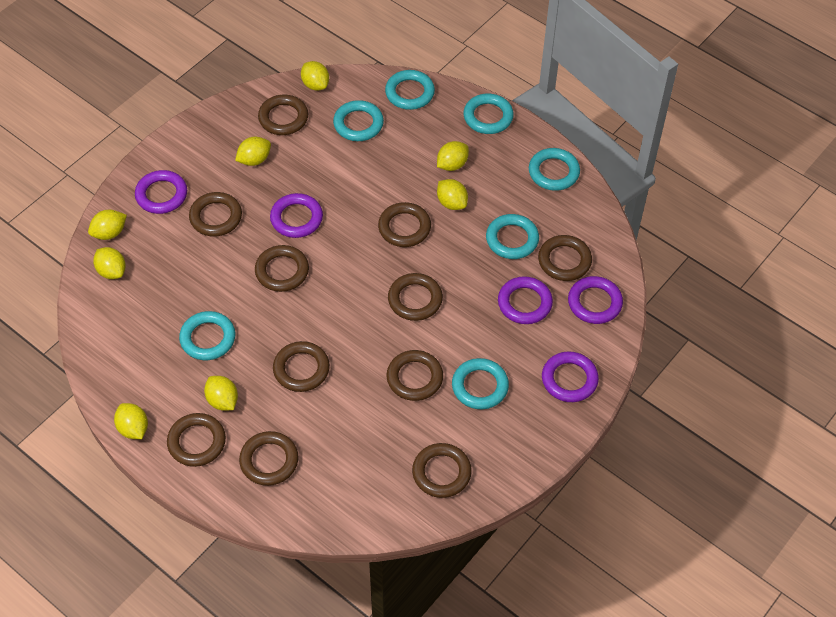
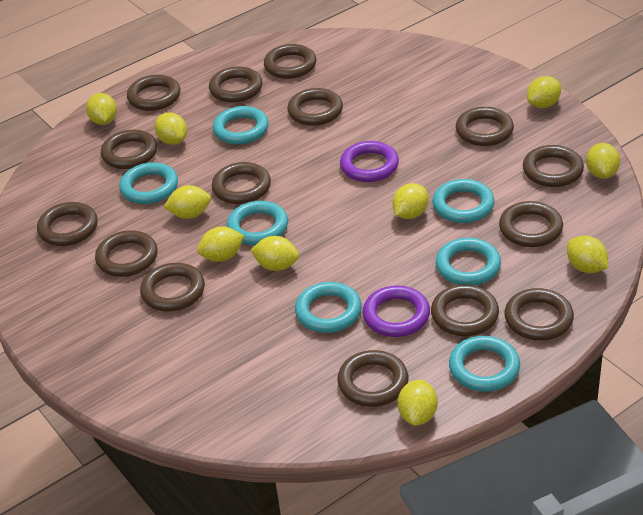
brown ring: [167,413,226,467] [189,192,242,236] [239,431,298,486] [255,245,309,292] [258,95,308,135] [273,341,330,392] [378,202,431,247] [387,350,443,401] [388,273,443,321] [412,443,472,498] [538,235,592,281] = 11 -> [37,202,98,246] [95,230,158,277] [101,130,157,169] [127,75,180,111] [140,263,205,311] [209,67,262,102] [212,162,271,204] [264,44,316,79] [287,88,343,126] [337,350,408,407] [431,285,499,336] [456,107,514,146] [499,201,563,247] [505,288,574,341] [523,145,584,187] = 15
purple ring: [135,170,187,214] [270,193,323,238] [498,276,553,324] [542,351,599,402] [568,276,623,324] = 5 -> [340,141,399,182] [363,285,430,337] = 2
yellow lemon: [88,210,127,240] [93,247,126,279] [114,403,148,439] [204,376,238,411] [235,137,271,166] [301,61,329,91] [437,141,469,171] [437,179,468,210] = 8 -> [86,93,117,125] [154,113,187,145] [164,185,211,219] [197,227,244,262] [250,236,299,271] [392,183,429,219] [397,380,438,426] [527,76,561,108] [567,236,608,273] [586,143,620,179] = 10

